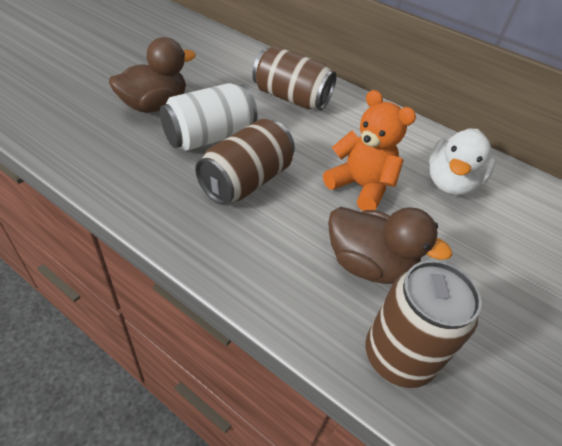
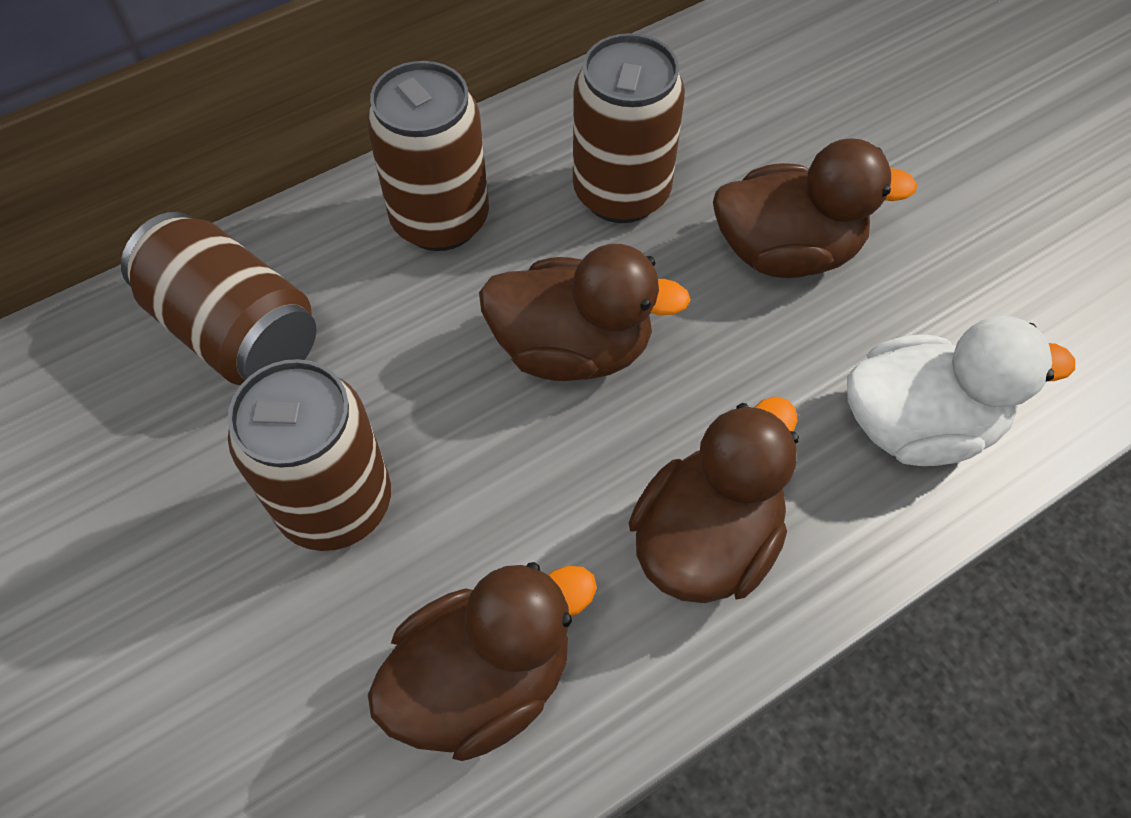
brown can: [195,119,295,205] [252,46,336,110] [366,260,482,388] = 3 -> [121,212,317,385] [228,359,391,551] [366,61,489,251] [573,33,685,223] = 4
brown duck: [109,37,196,113] [328,207,452,284] = 2 -> [368,562,597,761] [479,244,691,381] [629,397,799,603] [713,138,917,278] = 4
orange teddy bear: [323,90,416,211] = 1 -> none = 0
white can: [160,83,258,151] = 1 -> none = 0

